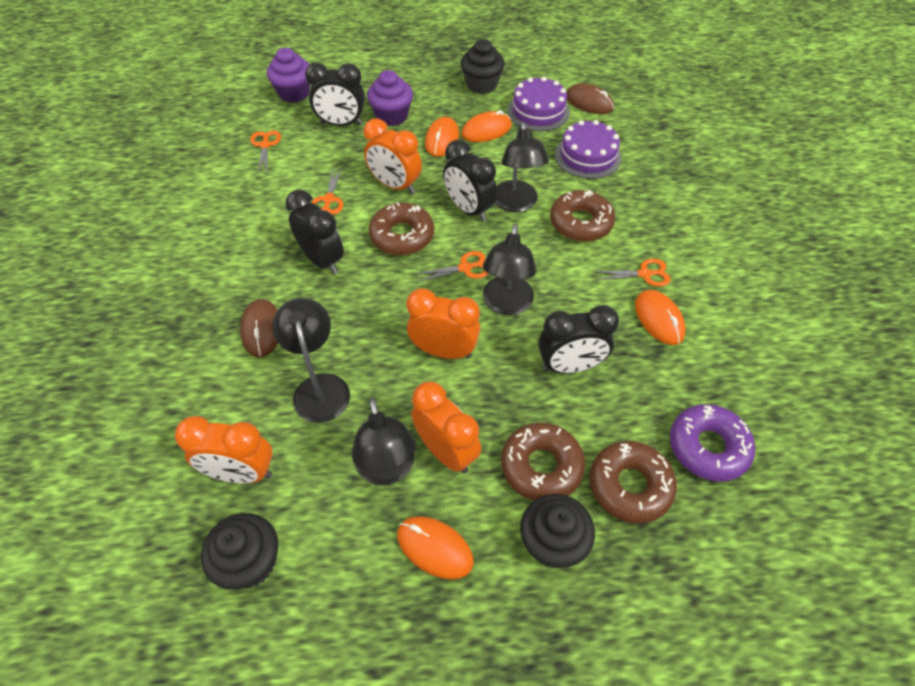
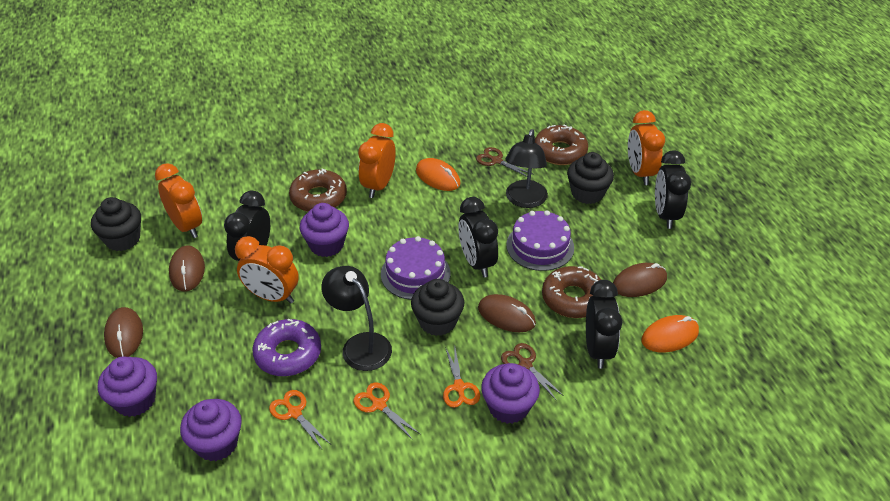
black lamp: [272,298,350,423] [352,398,416,485] [483,224,537,315] [495,122,549,212] = 4 -> [321,266,392,371] [505,129,548,208] = 2
brown donut: [369,202,434,255] [501,422,585,501] [550,190,615,241] [590,441,677,524] = 4 -> [289,169,347,212] [535,124,588,165] [542,266,601,318] = 3
brown mouse: [240,299,278,357] [566,83,614,114] = 2 -> [104,307,143,358] [169,245,205,291] [478,294,536,332] [613,263,667,297] = 4
brown scissors: none = 0 -> [476,147,534,177] [501,343,564,400] = 2
orange mouse: [397,516,474,579] [425,117,459,157] [461,110,512,142] [635,290,686,345] = 4 -> [416,158,461,191] [641,315,699,352] = 2
orange scissors: [250,130,281,173] [311,167,343,215] [415,251,489,282] [593,259,671,287] = 4 -> [269,390,331,449] [353,383,420,440] [443,347,480,408] = 3
purple cupcake: [267,48,310,103] [367,70,413,126] = 2 -> [98,356,157,417] [180,399,242,461] [300,203,349,257] [481,363,540,424] = 4

